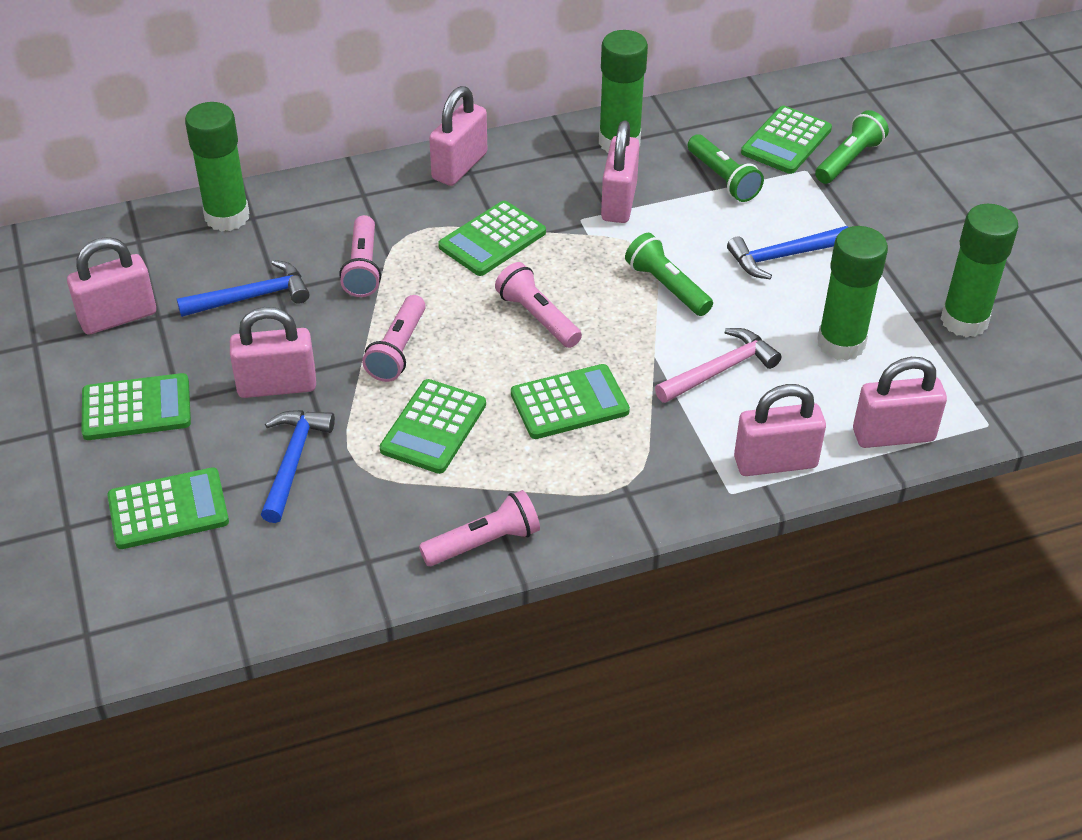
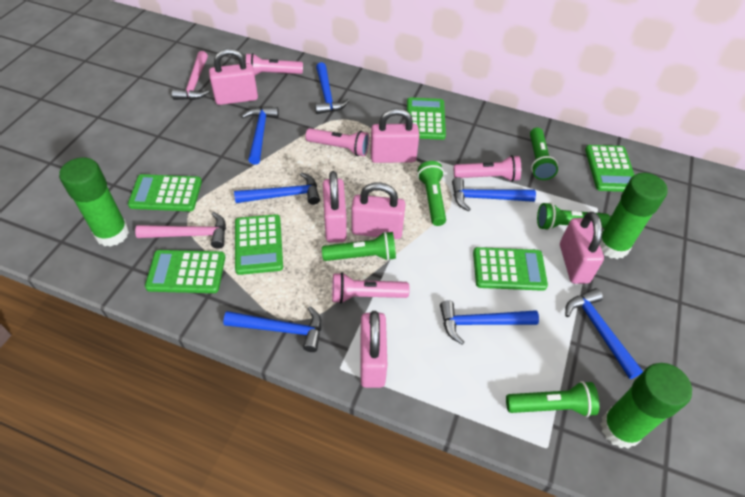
blue hammer: [177,260,309,317] [261,410,335,523] [727,226,848,279] = 3 -> [223,306,322,352] [234,172,320,205] [242,107,279,165] [315,62,349,114] [440,300,539,345] [452,177,536,211] [565,288,643,379] = 7
green flashlight: [625,233,713,316] [688,134,764,202] [815,110,889,184] = 3 -> [322,232,396,261] [417,161,446,226] [506,381,599,417] [530,127,558,180] [537,202,610,230] = 5
green glue stick: [185,102,249,231] [599,30,648,153] [817,226,888,361] [941,204,1019,337] = 4 -> [59,158,129,247] [600,173,668,259] [600,363,692,449] = 3
pink hammer: [655,328,781,403] = 1 -> [135,212,226,249] [172,51,210,100] = 2

